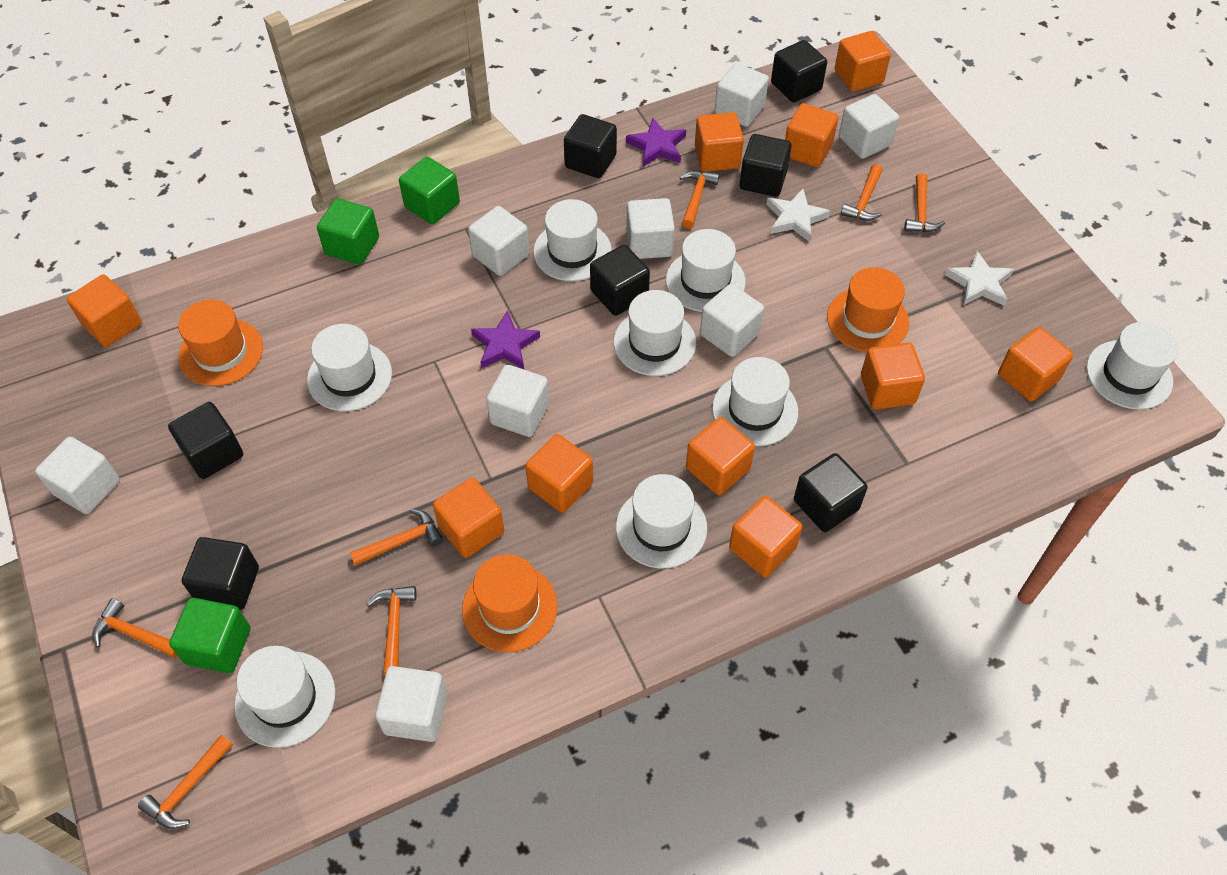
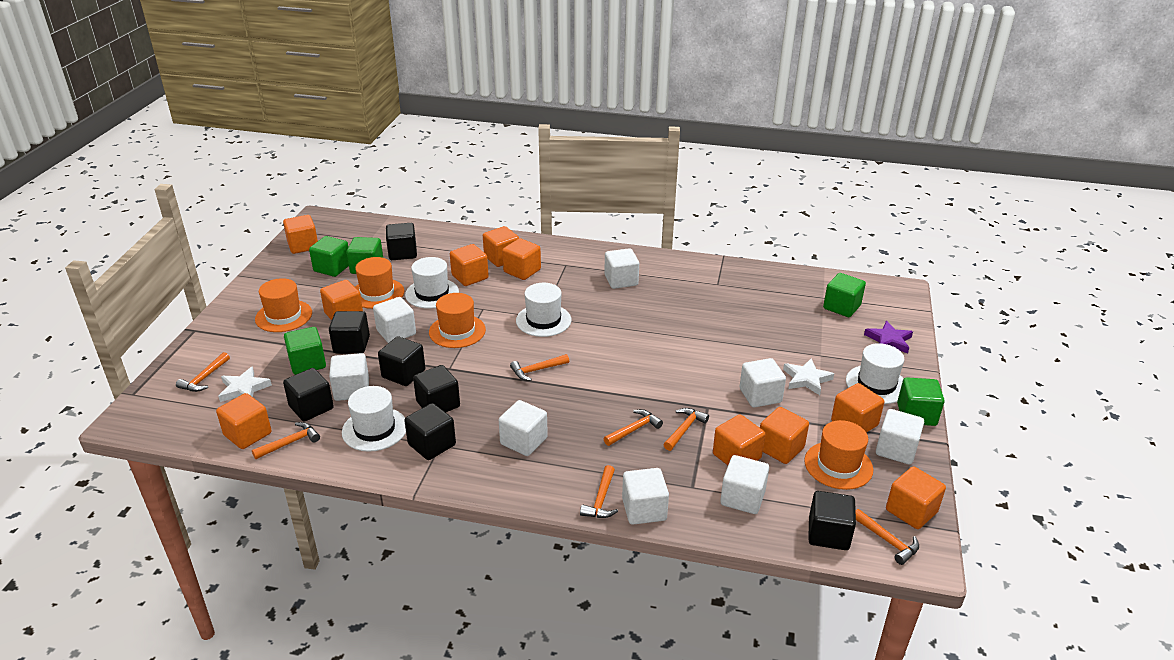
green cube: [169,598,251,673] [317,199,379,265] [399,157,460,224] = 3 -> [284,327,326,375] [309,236,349,277] [347,237,383,274] [823,273,866,317] [897,377,945,426] = 5
orange hat: [178,300,263,386] [462,554,557,652] [827,267,909,352] = 3 -> [255,278,312,332] [355,257,405,309] [429,293,486,348] [804,420,873,490] = 4
purple star: [471,310,540,369] [626,118,686,167] = 2 -> [864,321,913,354] = 1
white hat: [234,646,335,748] [307,324,392,411] [533,199,612,281] [614,290,696,376] [616,474,707,568] [666,229,746,312] [712,357,798,446] [1086,322,1178,410] = 8 -> [342,386,406,452] [405,257,459,309] [516,283,571,337] [846,343,904,404] = 4

